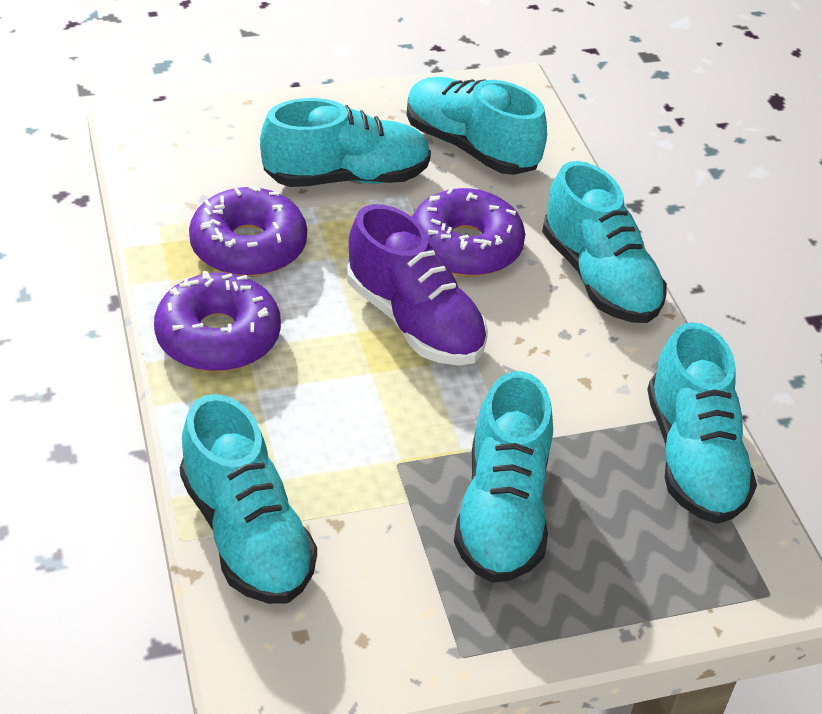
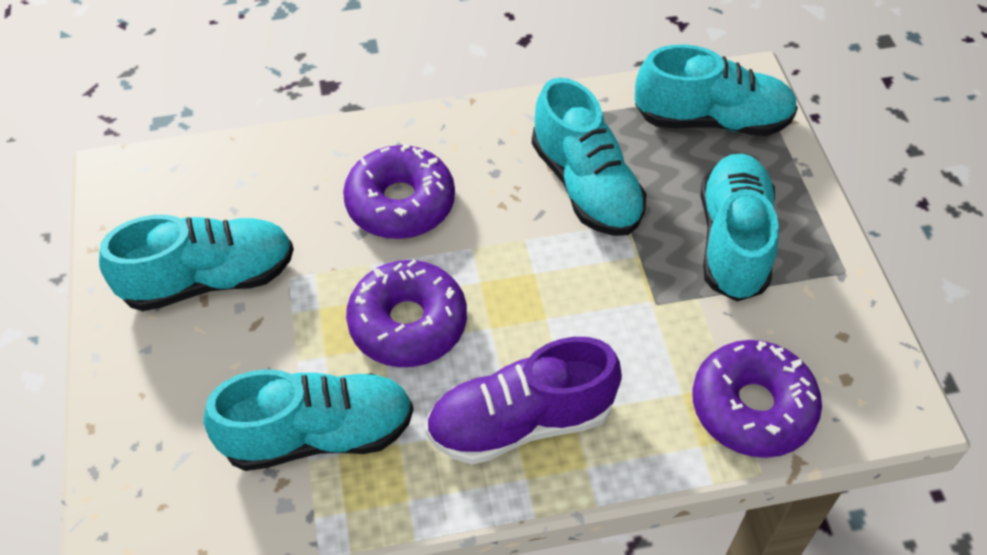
turquoise shoe: [180,394,317,604] [260,98,431,187] [407,77,547,175] [454,371,553,583] [542,161,667,323] [647,322,757,524] = 6 -> [99,215,294,311] [203,369,413,471] [532,78,646,236] [635,45,798,136] [700,154,779,302] = 5

